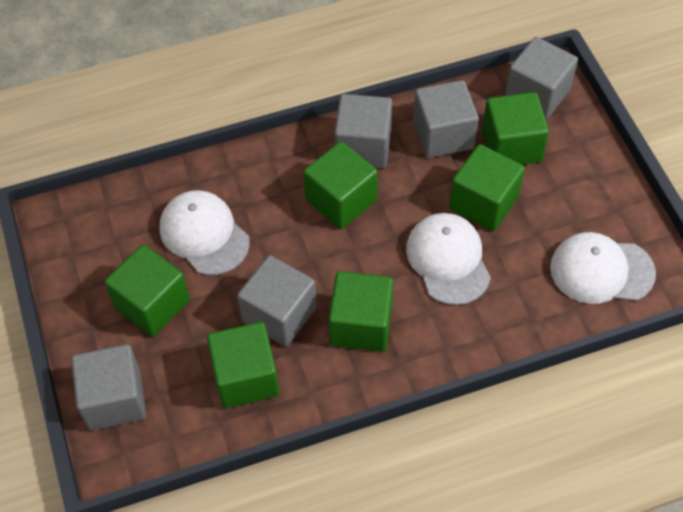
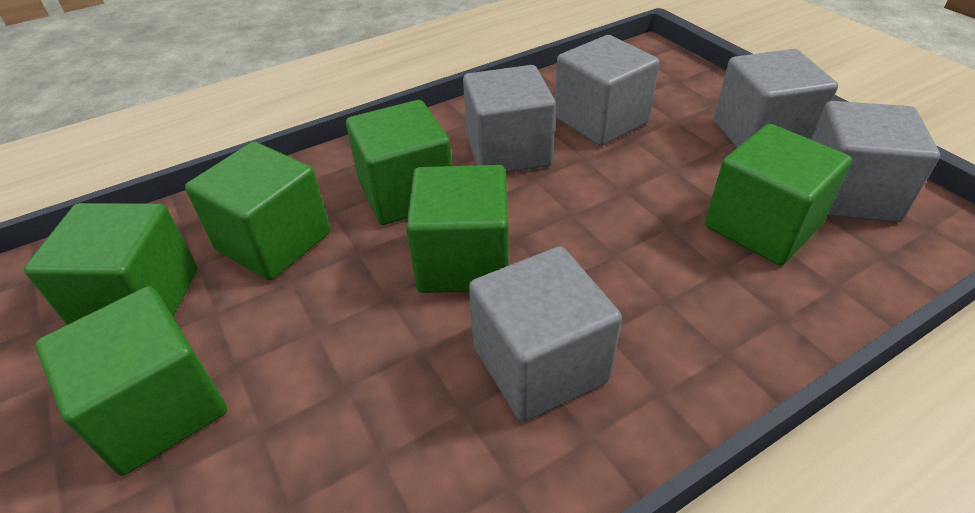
white cap: [160,190,250,275] [406,213,491,305] [550,232,656,304] = 3 -> none = 0

